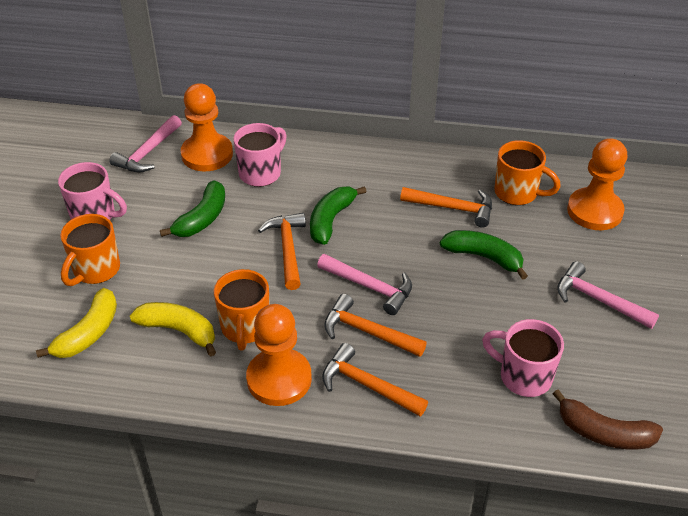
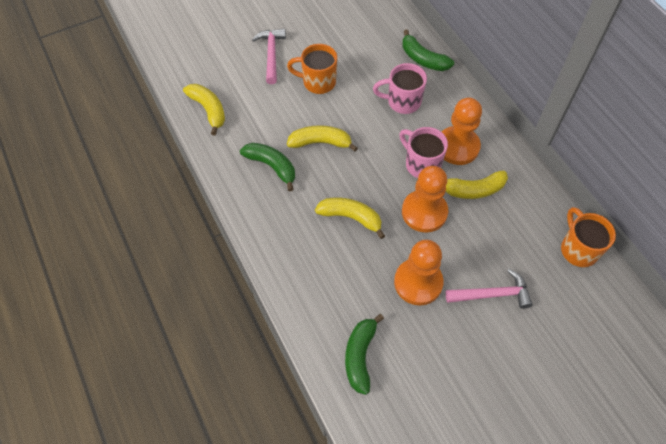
brown banana: [553,389,663,449] = 1 -> none = 0
orange hammer: [258,213,306,290] [322,343,428,416] [324,294,427,357] [400,187,492,228] = 4 -> none = 0
orange mug: [60,214,120,286] [214,269,270,351] [494,140,561,205] = 3 -> [287,44,337,94] [561,207,616,267] = 2
pink hammer: [109,115,182,172] [317,254,412,315] [557,261,659,329] = 3 -> [252,29,286,84] [446,269,533,309] = 2
pink mug: [58,162,127,220] [233,123,287,187] [482,319,564,397] = 3 -> [373,63,427,114] [399,127,448,178] = 2
yellow banana: [36,288,117,358] [130,302,216,356] = 2 -> [183,84,225,135] [287,125,358,152] [315,197,385,239] [446,171,508,199] = 4

